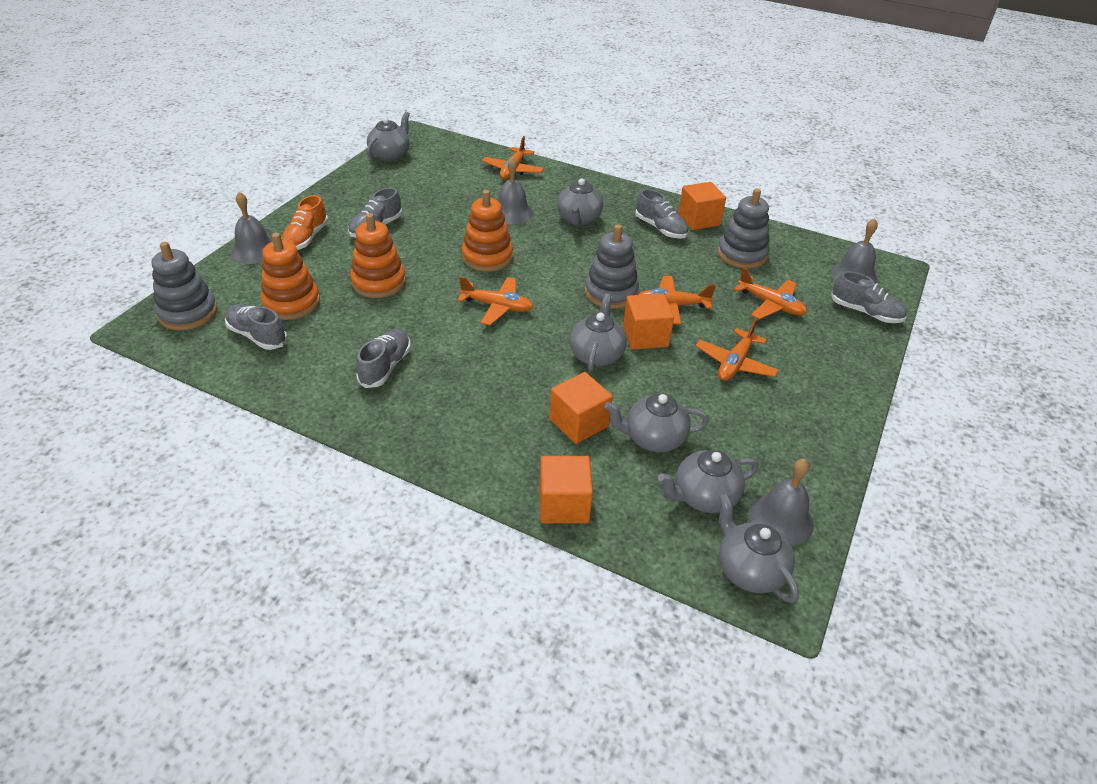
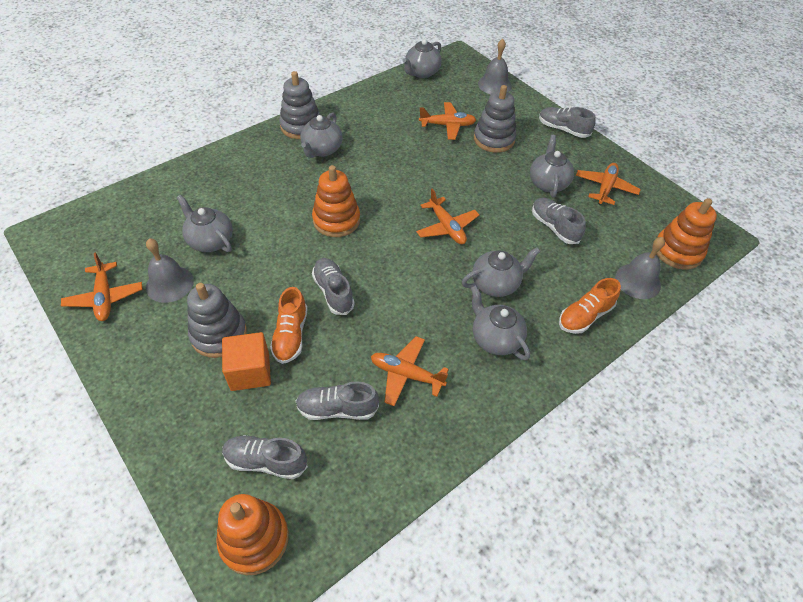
grey bell: [231,192,273,264] [498,157,533,225] [750,459,814,545] [831,218,878,283] = 4 -> [146,238,194,303] [478,39,512,94] [615,237,665,299] = 3
orange cube: [539,456,593,524] [550,372,613,444] [623,293,674,350] [678,182,726,230] = 4 -> [222,332,271,391] = 1
orange shoe: [281,195,328,250] = 1 -> [270,287,308,364] [559,278,621,334] = 2

